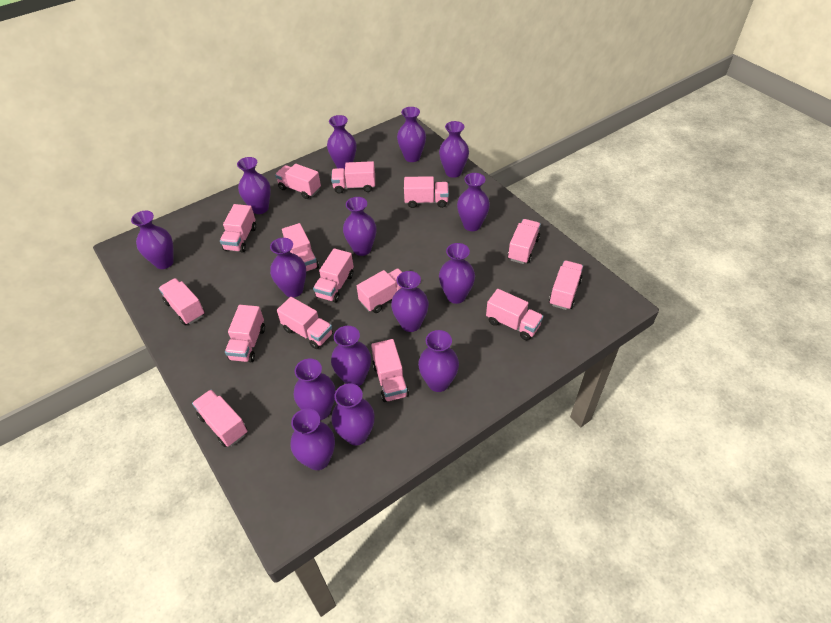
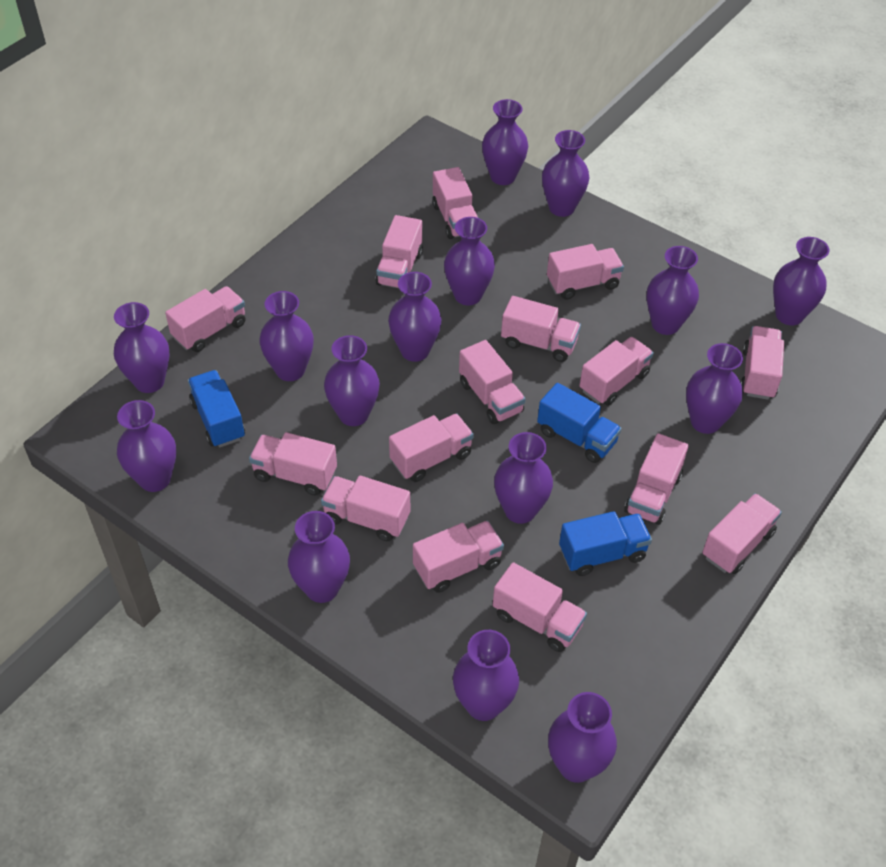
blue truck: none = 0 -> [188,370,245,448] [537,383,622,463] [559,511,652,576] = 3

